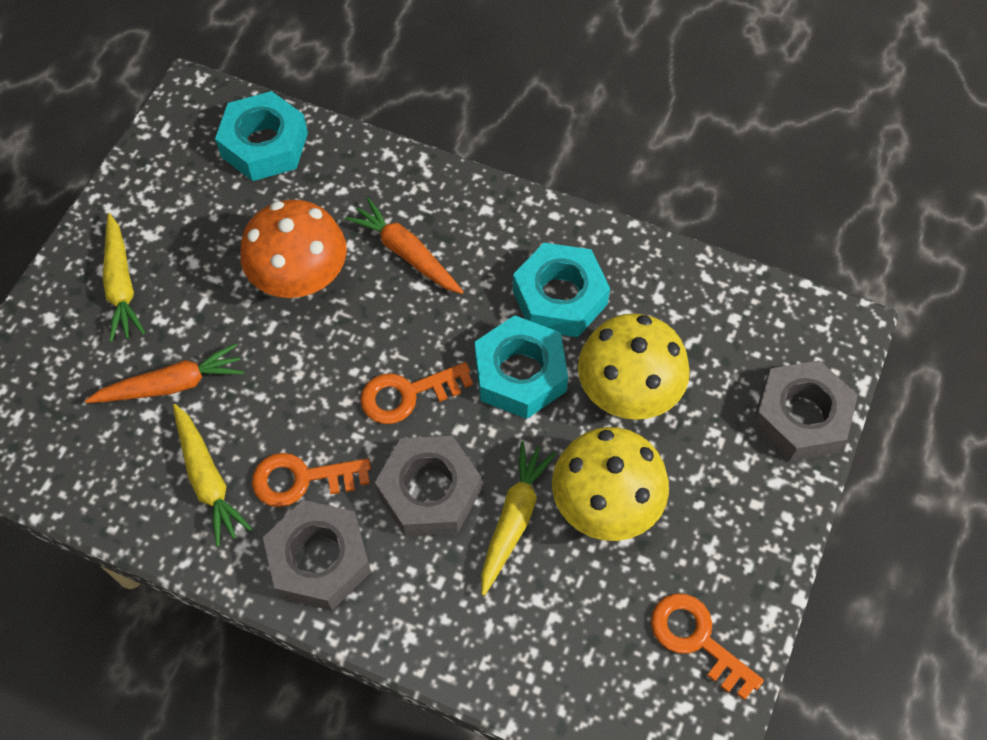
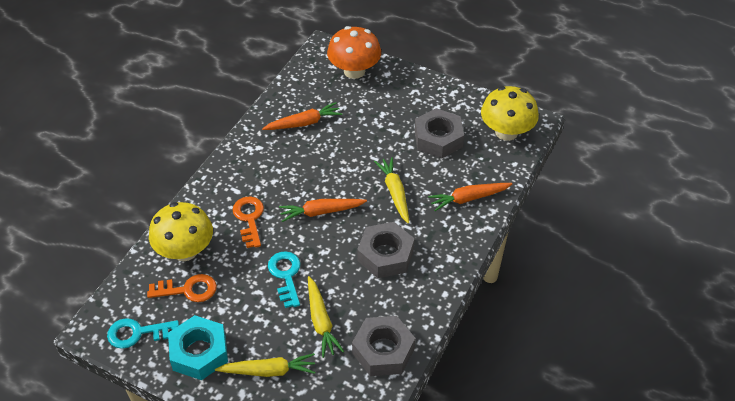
orange carrot: [85,343,244,403] [345,198,463,294] = 2 -> [262,102,342,130] [279,199,367,222] [428,183,513,211] = 3
orange key: [252,453,371,507] [360,362,473,424] [651,594,764,700] = 3 -> [147,274,217,302] [233,196,264,248] = 2
turquoise key: none = 0 -> [107,318,179,349] [268,251,301,308] = 2
turquoise nut: [215,91,308,181] [475,315,568,419] [513,243,610,337] = 3 -> [168,315,228,380] = 1

